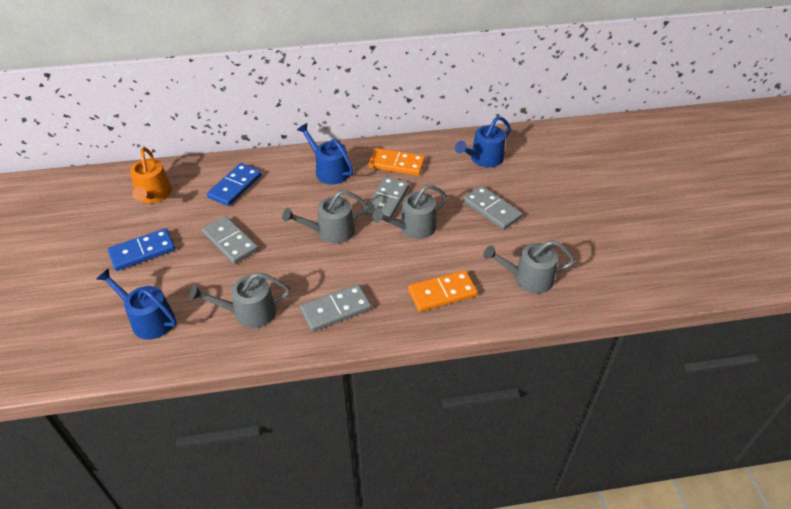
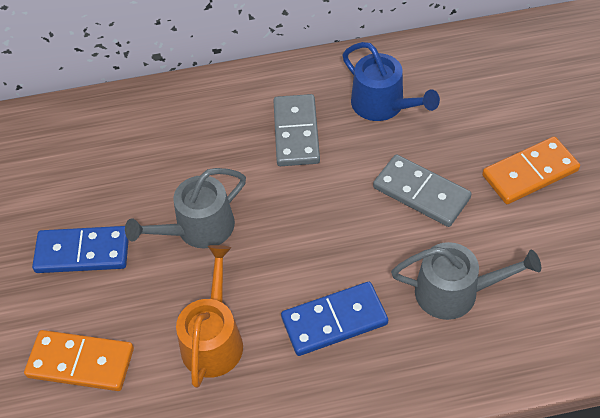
blue watering can: [97,268,177,340] [297,123,353,184] [455,116,511,167] = 3 -> [343,42,440,121] = 1
grey domino: [202,216,258,264] [300,284,371,332] [364,176,409,217] [463,186,522,230] = 4 -> [273,94,320,166] [373,154,471,227] = 2
grey watering can: [189,273,290,328] [282,190,367,244] [372,185,447,239] [483,240,575,293] = 4 -> [125,168,246,249] [391,242,541,320] = 2

